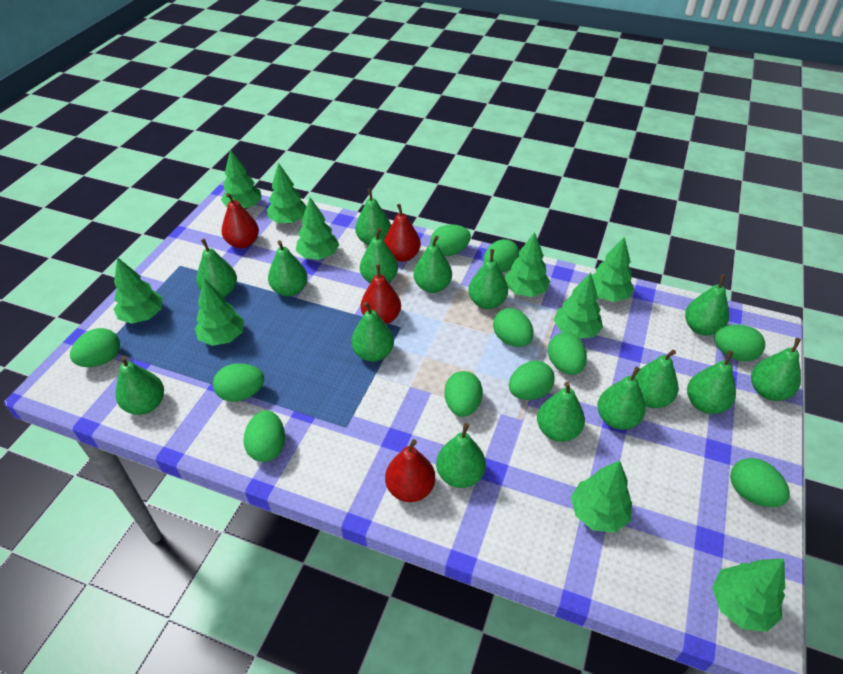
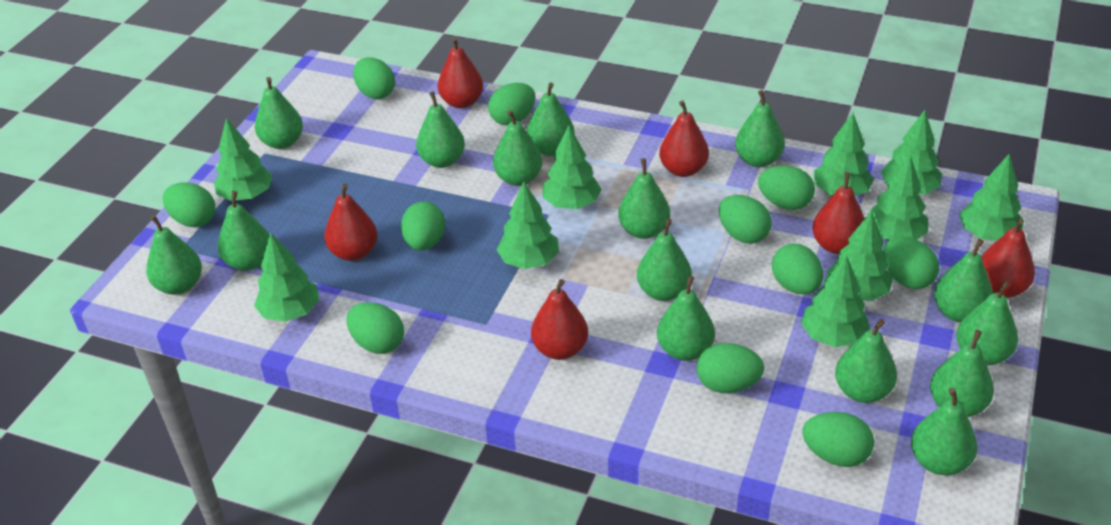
red pear: [222,193,259,248] [361,264,401,324] [384,204,421,262] [385,439,435,502] = 4 -> [324,183,377,261] [437,37,483,108] [531,279,588,360] [659,100,709,177] [812,172,865,254] [981,219,1035,298] = 6

